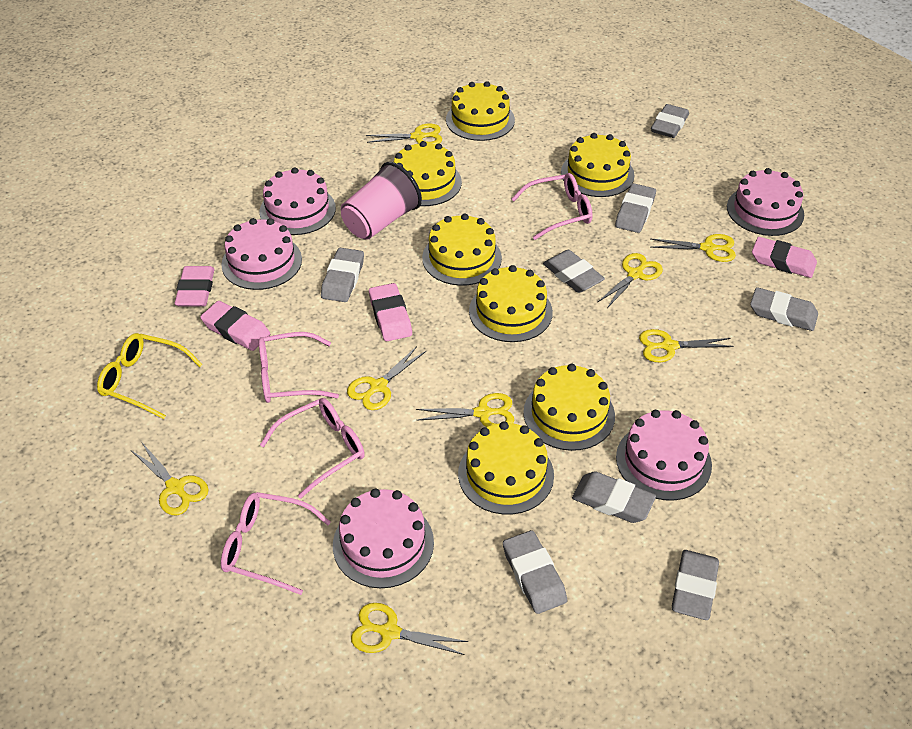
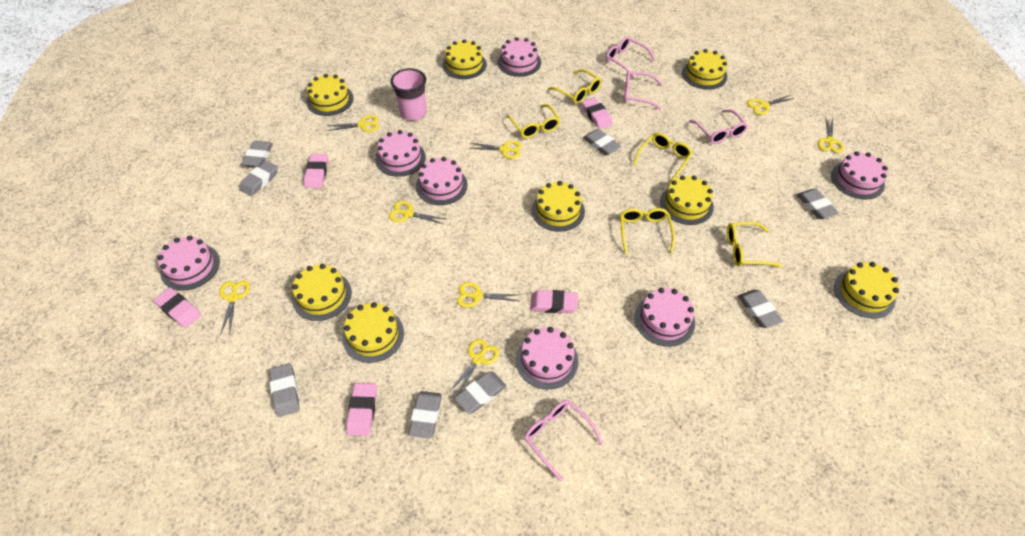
pink cake: [221,218,302,290] [259,167,336,235] [333,489,434,588] [616,410,712,501] [727,168,804,236] = 5 -> [157,236,220,291] [375,130,426,177] [416,157,468,205] [497,37,541,77] [516,327,579,389] [634,288,695,347] [831,152,888,200] = 7
pink eraser: [175,266,214,307] [200,301,270,351] [369,283,412,341] [752,237,817,278] = 4 -> [153,287,201,328] [304,154,328,188] [346,383,377,436] [530,290,578,314] [582,97,613,129] = 5
yellow cake: [394,141,462,206] [422,214,502,286] [446,81,515,141] [458,421,554,515] [469,265,553,342] [523,364,615,451] [561,133,635,197] = 7 -> [292,264,352,321] [306,74,353,116] [342,302,404,363] [442,39,487,79] [532,181,585,232] [660,175,714,225] [682,49,727,90] [834,262,899,319] = 8
yellow glasses: [97,333,203,419] = 1 -> [506,104,560,138] [548,69,602,104] [620,208,675,254] [633,133,693,183] [727,222,782,268] = 5

